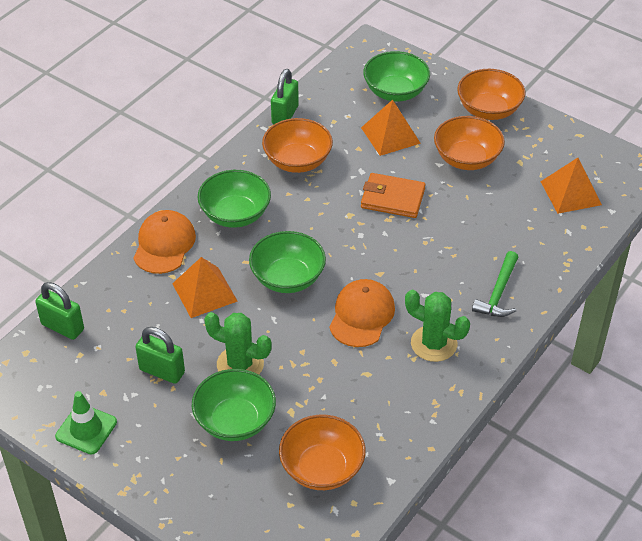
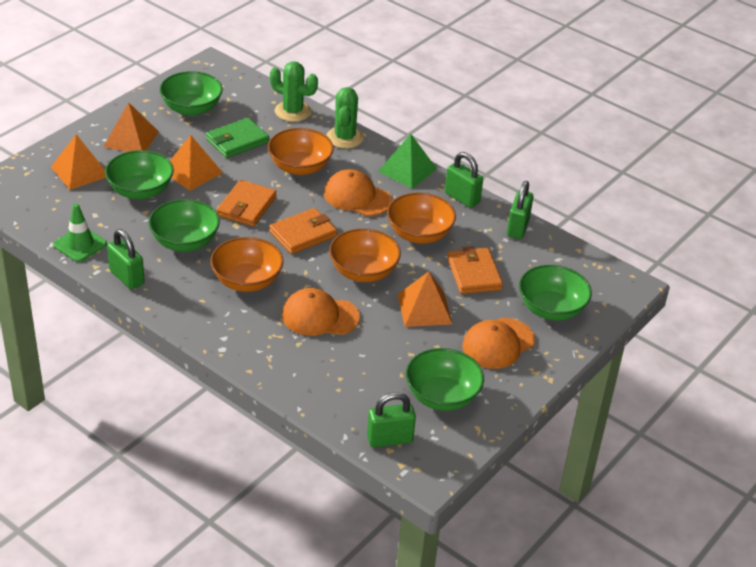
green bowl: [192,369,276,441] [198,170,271,228] [249,231,326,293] [363,51,430,102] = 4 -> [105,150,174,199] [148,199,220,252] [159,71,223,116] [406,348,484,411] [519,265,592,321] = 5
green hammer: [472,251,518,317] = 1 -> none = 0
green padlock: [35,282,84,340] [136,327,185,384] [271,69,299,124] = 3 -> [107,229,145,290] [367,392,416,448] [445,152,483,208] [507,181,534,239] = 4
green pyramid: none = 0 -> [378,134,437,189] = 1
green wallet: none = 0 -> [206,118,269,158] = 1
orange cap: [133,210,196,274] [329,279,395,347] = 2 -> [282,288,360,336] [324,169,392,216] [462,318,535,369] = 3
orange pyramid: [172,257,238,318] [361,100,421,156] [540,158,602,214] = 3 -> [51,134,106,190] [103,102,159,152] [170,135,223,191] [398,271,452,327] = 4
orange wallet: [361,173,426,218] = 1 -> [217,180,277,227] [269,208,337,254] [447,246,503,294] = 3

